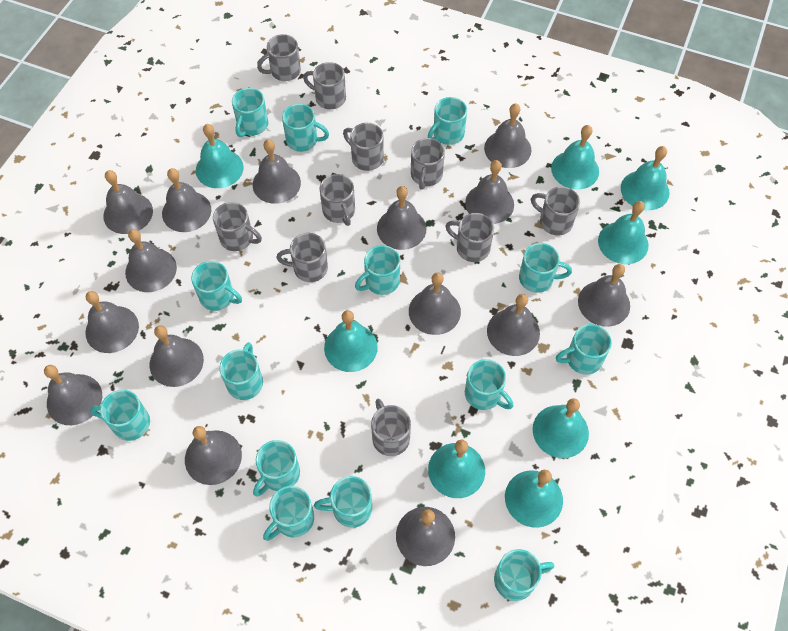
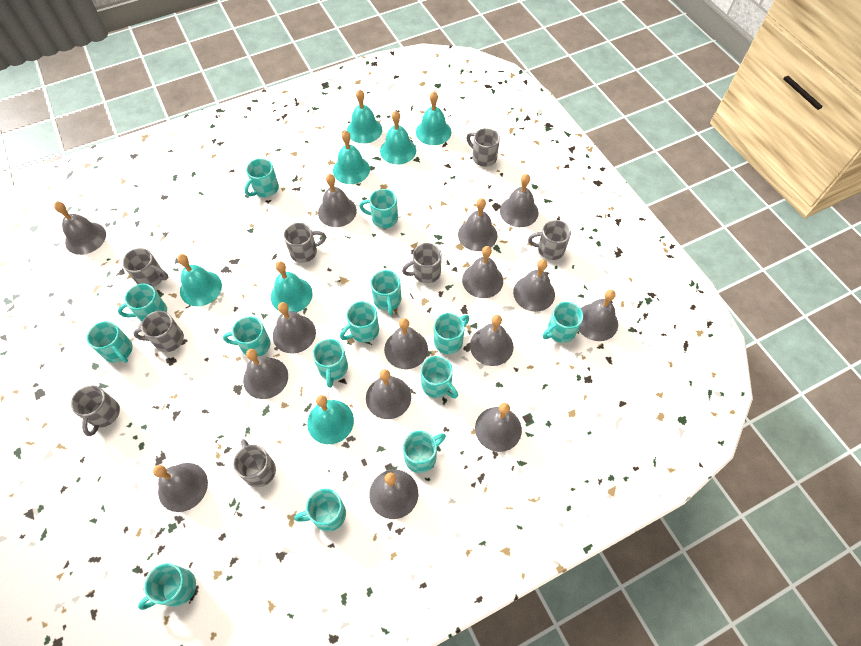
grey mug: [213,202,262,251] [257,34,301,81] [276,233,328,282] [303,62,346,109] [320,174,355,226] [343,123,384,171] [371,399,411,456] [411,138,445,190] [446,213,494,262] [531,186,580,235] = 10 -> [71,385,120,436] [122,248,168,287] [133,311,184,352] [233,439,276,487] [284,223,326,263] [402,243,442,283] [467,128,500,167] [528,220,571,260] = 8
turquoise bell: [196,124,244,188] [324,310,378,372] [428,440,485,498] [505,470,563,528] [533,398,589,458] [551,125,599,189] [598,201,649,264] [621,146,670,210] = 8 -> [177,254,222,306] [271,261,313,313] [307,395,354,444] [333,131,370,184] [347,89,382,143] [380,111,416,165] [416,91,451,145] = 7

